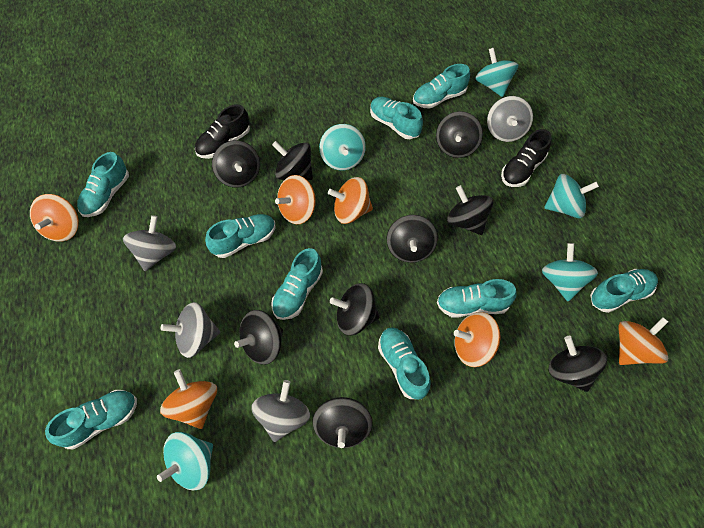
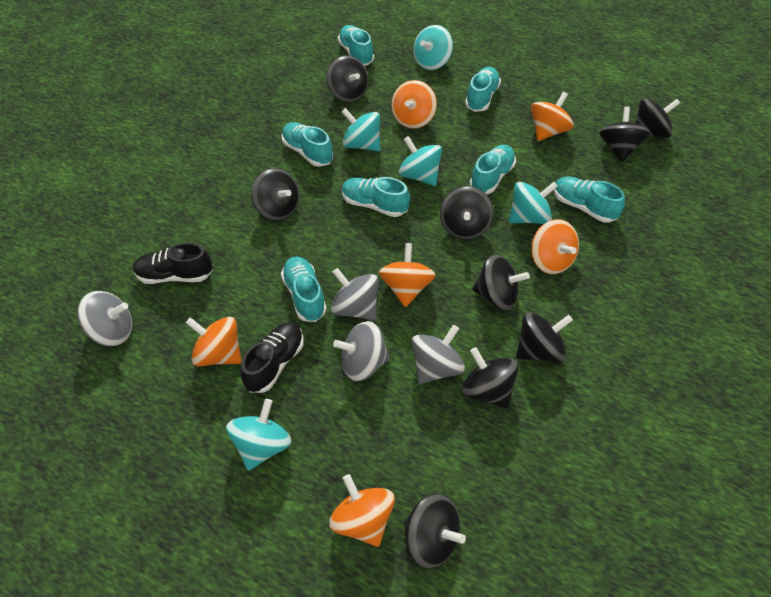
turquoise shoe: [45,390,137,449] [77,152,129,217] [205,214,275,258] [271,248,323,320] [370,97,423,139] [378,327,431,400] [413,64,470,109] [437,279,517,317] [590,269,658,313] = 9 -> [281,122,333,167] [281,257,327,322] [338,25,374,66] [342,177,410,217] [465,67,501,112] [470,145,516,194] [554,176,625,223] = 7

